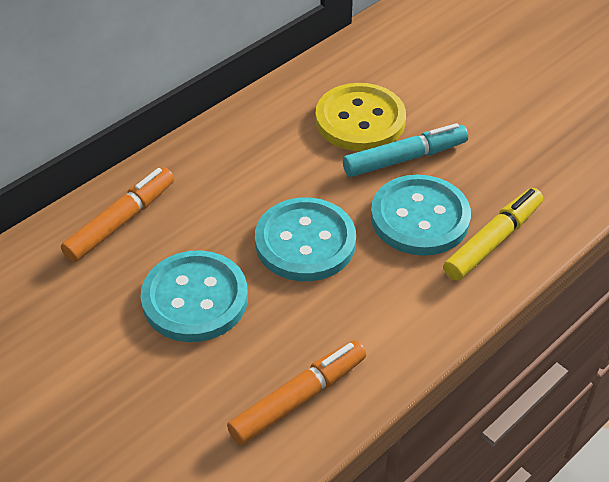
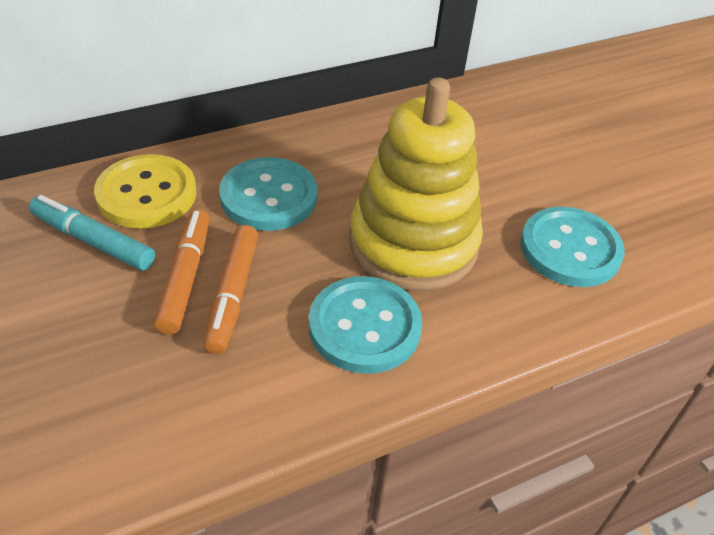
yellow marker: [443,188,543,281] = 1 -> none = 0
yellow stacking toy: none = 0 -> [349,77,483,291] = 1

